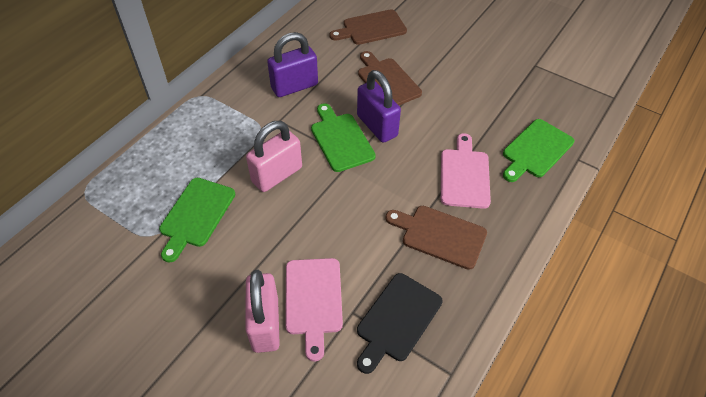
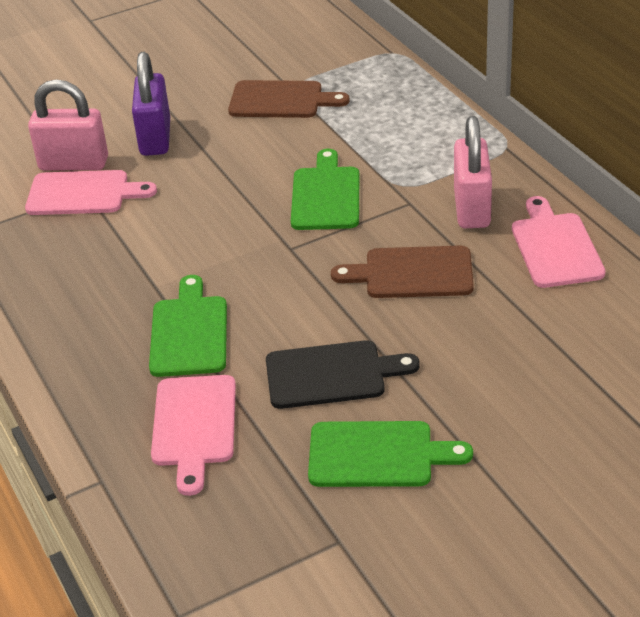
brown cutting board: [329,9,407,45] [358,51,422,105] [385,206,487,270] = 3 -> [228,80,350,118] [331,246,474,298] = 2
pink cutting board: [285,258,343,362] [441,133,491,209] = 2 -> [25,170,157,215] [151,375,236,496] [512,196,605,288] = 3
purple padlock: [267,32,318,97] [357,70,401,143] = 2 -> [132,52,170,156] = 1

